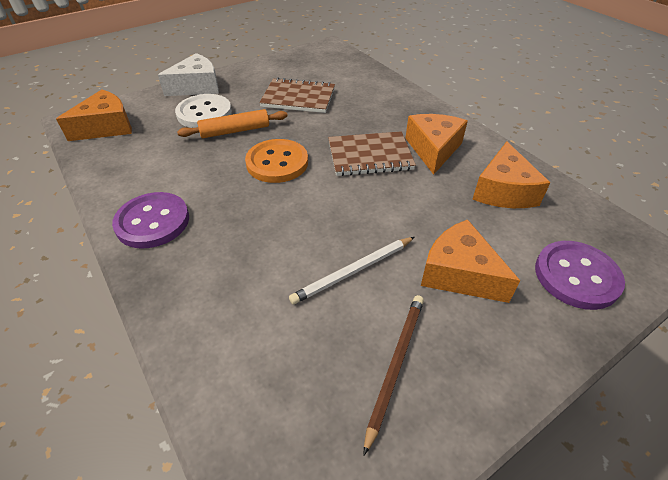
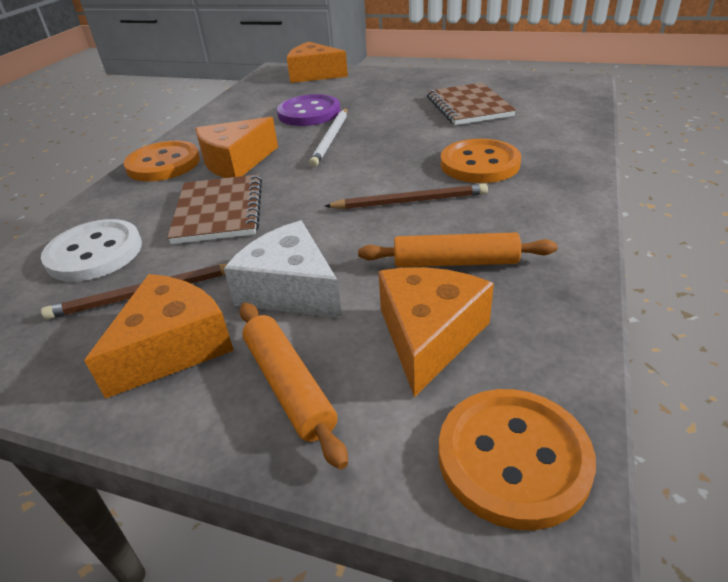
brown pencil: [364,295,424,455] = 1 -> [41,264,227,319] [325,184,488,209] = 2
orange button: [245,139,308,183] = 1 -> [124,141,200,182] [439,389,596,530] [441,139,521,183] = 3
orange rolling pin: [177,109,288,138] = 1 -> [240,302,348,469] [358,232,557,267] = 2
purple button: [112,192,189,249] [535,241,625,310] = 2 -> [277,94,340,126] = 1

